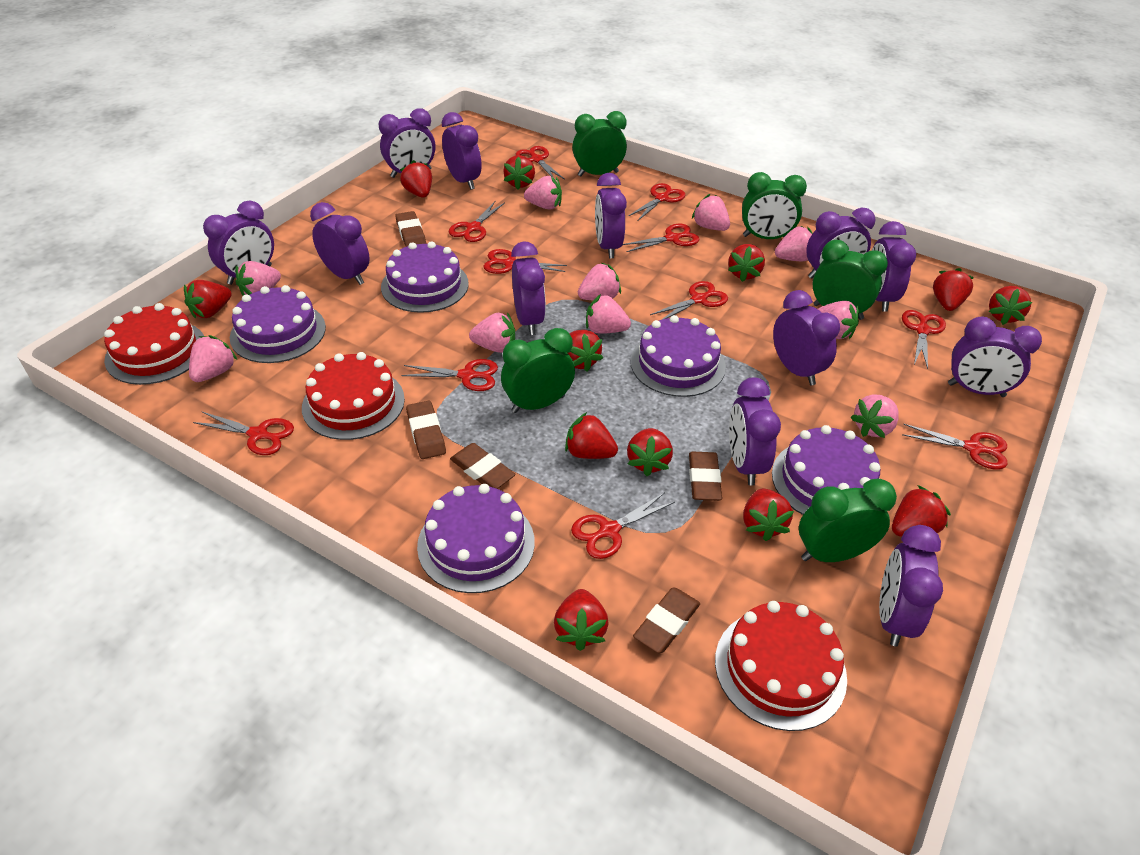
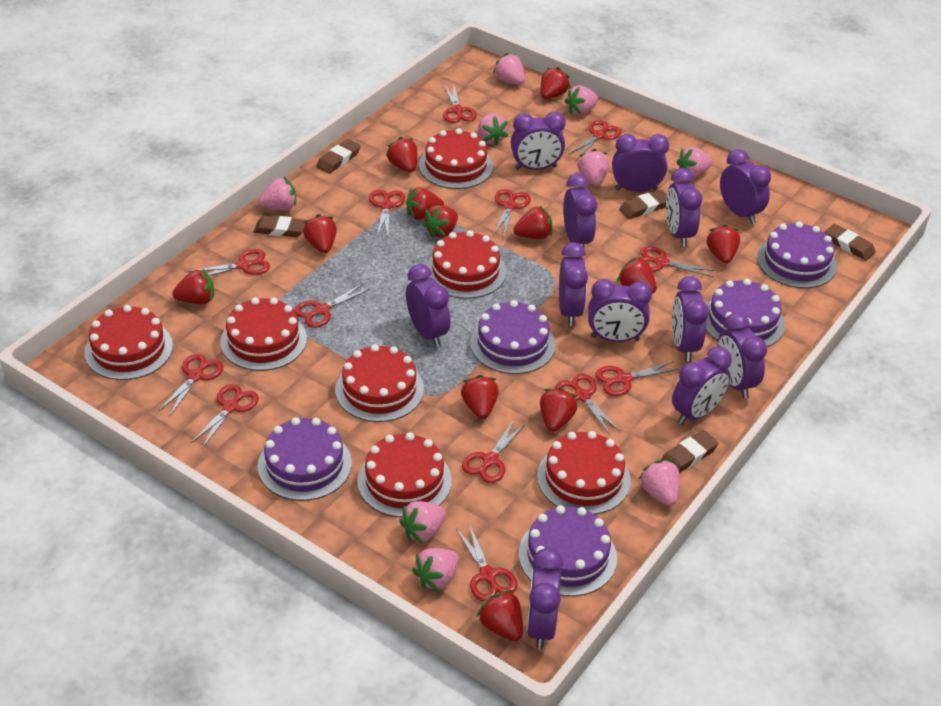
green clock: [501,328,575,413] [572,111,627,177] [742,172,807,239] [799,479,897,562] [812,240,888,320] = 5 -> none = 0
pink strawberry: [189,335,237,382] [235,261,281,295] [469,313,515,353] [524,176,562,210] [578,262,621,300] [586,294,631,334] [692,194,730,231] [775,226,813,261] [818,301,859,339] [850,394,899,438] = 10 -> [258,177,296,210] [399,501,446,544] [412,548,459,592] [478,114,508,146] [493,53,525,85] [565,85,598,115] [578,149,609,186] [639,460,680,506] [677,147,713,178] = 9
red cake: [104,303,204,385] [302,352,405,440] [715,601,847,731] = 3 -> [84,305,173,380] [220,297,307,371] [335,344,424,422] [357,432,452,517] [419,128,493,189] [426,230,506,299] [537,431,631,514] = 7
red scissors: [193,411,294,455] [401,359,498,391] [448,201,505,242] [483,249,567,274] [516,146,565,180] [571,492,675,559] [623,224,699,252] [629,183,685,220] [650,281,728,320] [902,310,946,369] [902,424,1007,470] = 11 -> [158,354,223,415] [189,249,270,276] [191,384,259,448] [294,284,370,328] [369,190,405,236] [443,83,477,123] [456,524,517,602] [462,420,526,483] [493,189,531,237] [556,374,621,435] [568,120,622,159] [595,361,679,396] [640,246,715,277] = 13

